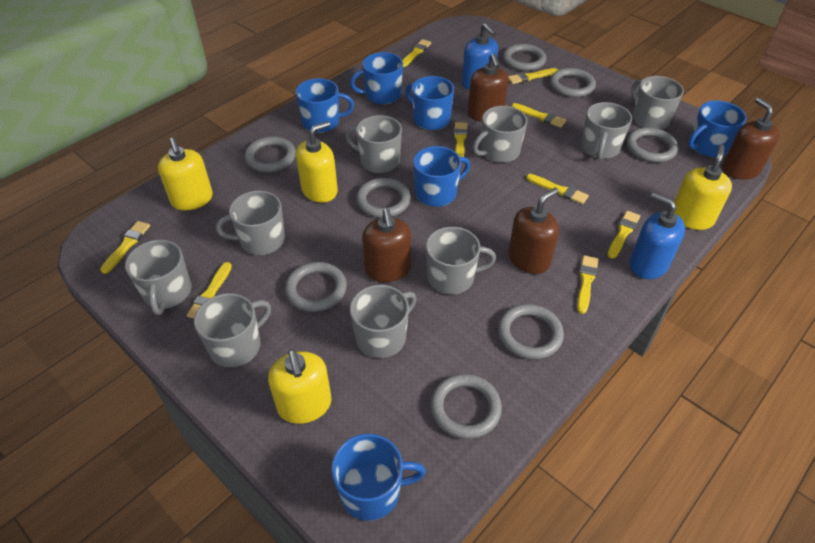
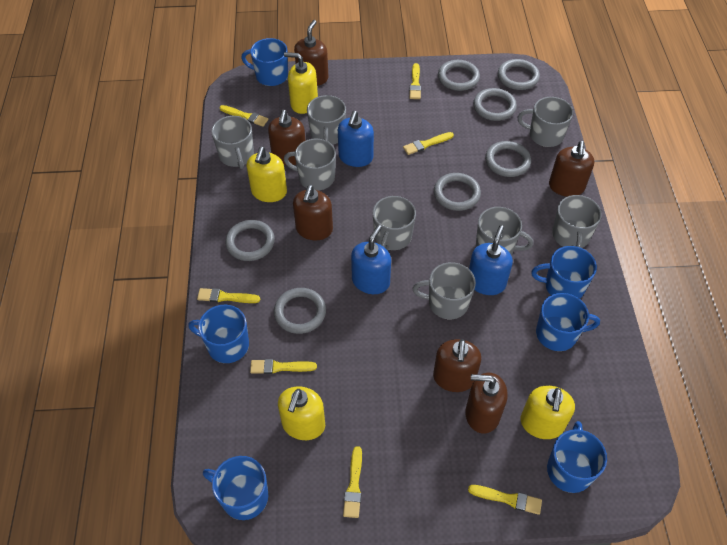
blue soap dispenser: [462,23,498,90] [629,193,685,279] = 2 -> [338,111,374,167] [351,225,391,294] [469,225,513,295] = 3
brown soap dispenser: [362,209,411,282] [468,53,508,122] [508,188,559,274] [722,98,780,180] = 4 -> [268,110,306,165] [293,185,333,240] [294,20,329,86] [433,339,481,392] [465,373,508,433] [549,141,594,197] = 6
grey mug: [125,240,191,315] [194,293,271,367] [216,191,285,255] [345,115,402,173] [350,285,416,358] [426,227,496,294] [473,106,528,163] [581,102,632,159] [631,76,684,129] = 9 -> [211,116,254,169] [284,138,336,190] [307,95,346,145] [373,196,416,250] [412,262,476,319] [476,207,533,255] [518,97,573,147] [552,195,602,248] = 8
grey ring: [244,136,296,172] [285,262,347,312] [356,178,411,218] [431,374,502,439] [498,304,564,360] [503,44,546,71] [550,68,596,97] [626,127,678,162] = 8 -> [225,220,275,261] [274,288,326,334] [434,173,481,211] [438,60,480,91] [473,88,517,121] [485,141,531,177] [498,59,540,90] = 7
yellow brush: [100,221,150,274] [187,262,232,319] [403,39,431,67] [454,122,468,157] [508,68,558,84] [511,103,566,128] [526,174,589,204] [577,255,598,314] [608,211,640,259] = 9 -> [197,288,260,303] [220,105,268,127] [250,359,317,374] [343,446,362,518] [403,132,454,155] [409,63,421,99] [468,485,542,515] = 7

